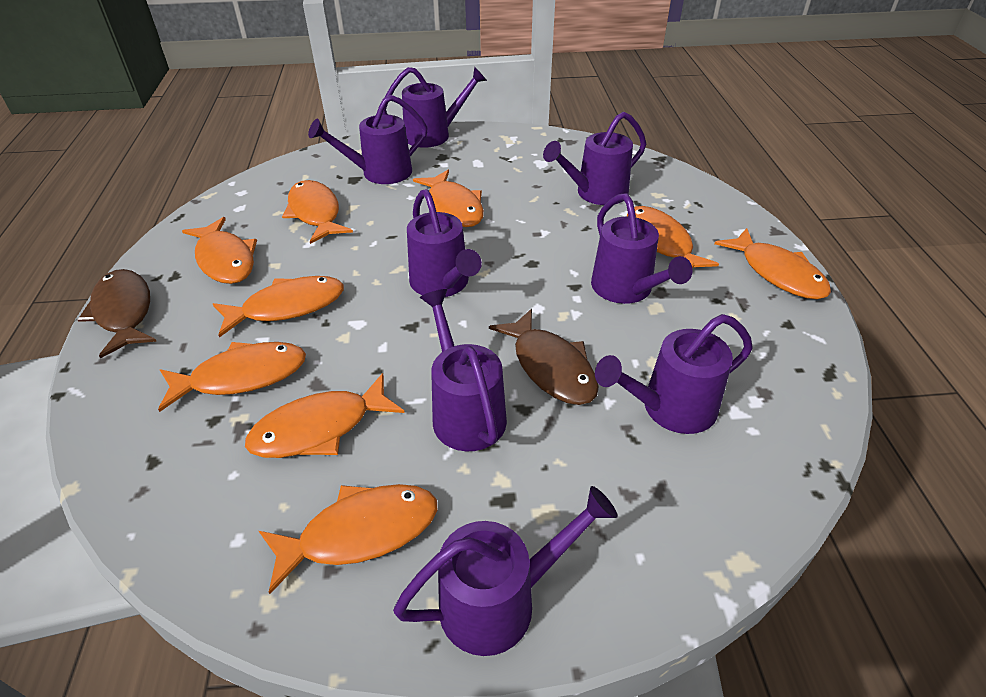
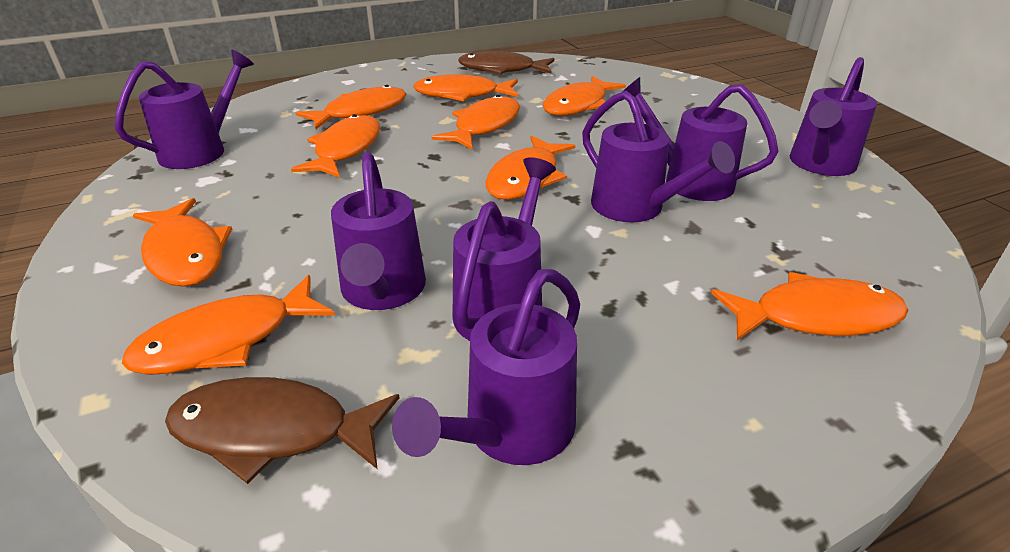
purple watering can: [308,95,428,184] [383,66,487,148] [393,486,618,656] [407,189,482,297] [420,289,507,451] [543,112,646,205] [591,193,693,304] [595,314,753,434] = 8 -> [115,50,254,169] [331,152,426,310] [392,269,580,465] [453,157,556,341] [582,91,735,222] [622,77,778,201] [790,57,877,176] = 7

